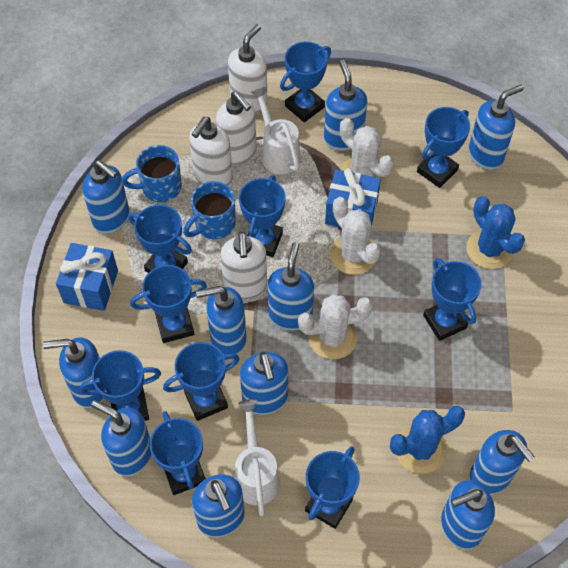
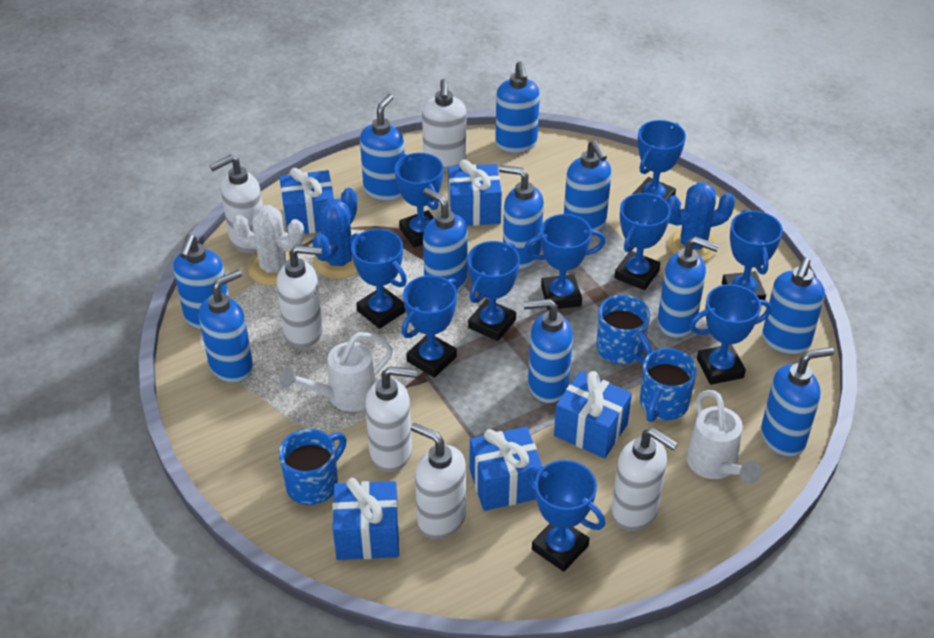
blue gift: [56,243,118,311] [325,168,381,227] = 2 -> [279,168,334,234] [332,478,399,560] [448,159,502,226] [470,427,543,511] [554,371,632,458] = 5
blue mug: [122,145,182,202] [183,181,236,239] = 2 -> [279,429,347,505] [596,295,653,364] [640,348,697,422] = 3
white cactus: [298,294,373,359] [330,197,381,275] [340,118,393,186] = 3 -> [232,205,304,286] = 1
white soap dispenser: [189,117,233,186] [216,91,256,166] [220,232,267,300] [228,24,268,114] = 4 -> [209,155,263,253] [277,245,323,348] [365,366,417,472] [411,423,466,539] [422,79,466,171] [611,428,678,531] = 6

